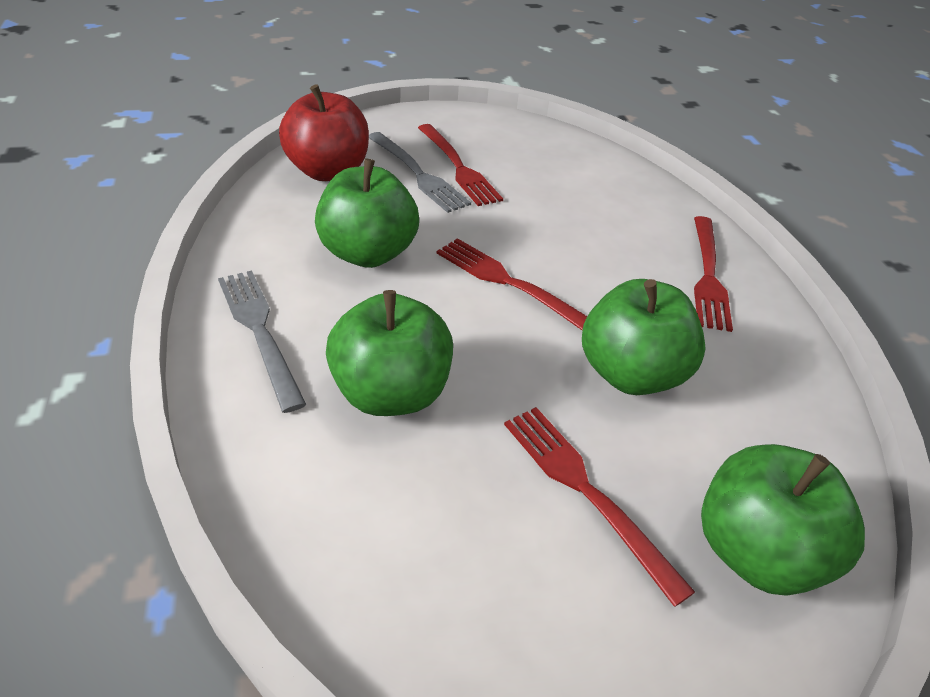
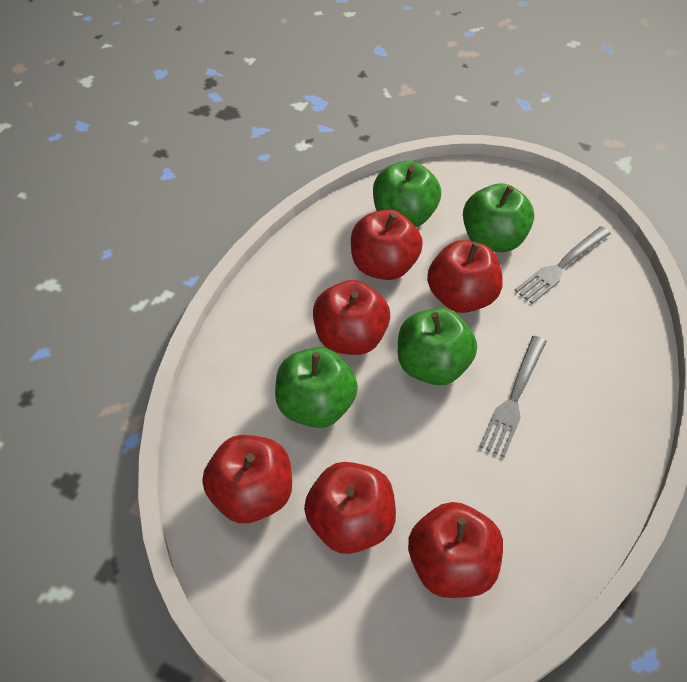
red apple: [279,84,369,181] = 1 -> [202,435,292,523] [304,462,396,554] [313,280,390,355] [351,209,423,280] [408,502,503,598] [427,240,503,313] = 6
red fork: [418,124,503,206] [437,238,587,330] [504,407,695,607] [694,216,733,332] = 4 -> none = 0

